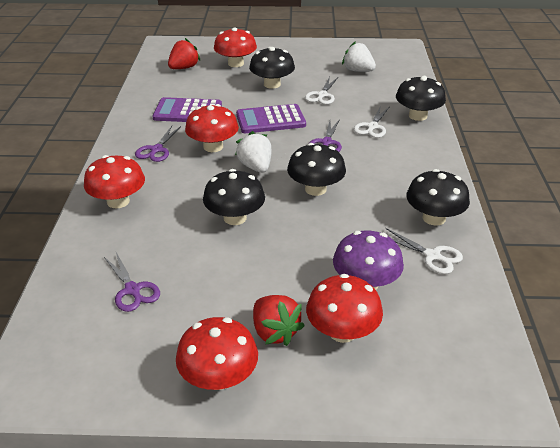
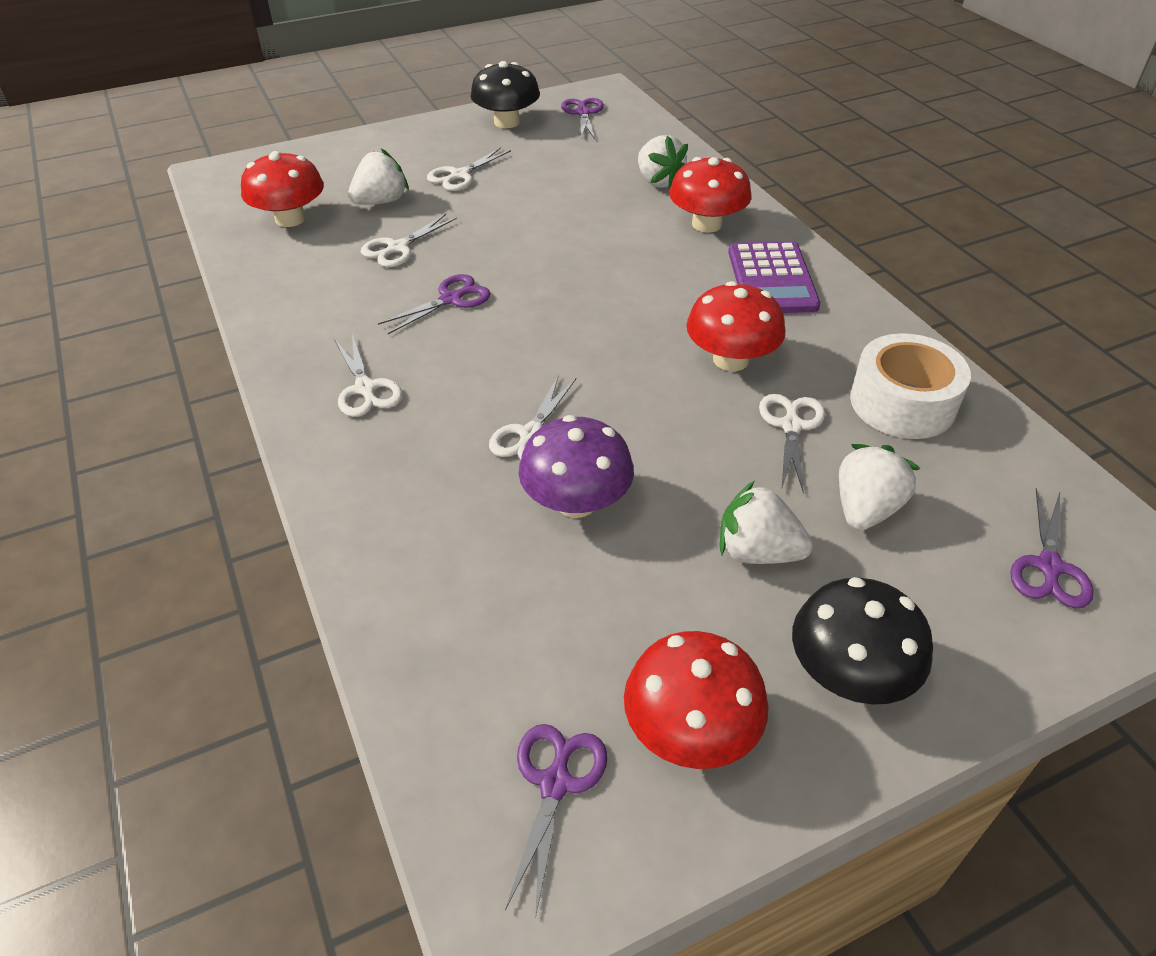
black mushroom: [203,169,265,225] [249,47,295,89] [287,143,346,196] [396,76,446,121] [406,169,470,226] = 5 -> [470,61,540,128] [792,577,933,705] = 2
purple calculator: [152,97,222,122] [236,104,306,133] = 2 -> [728,241,820,313] = 1
purple scissors: [104,252,160,312] [135,126,181,162] [309,119,342,152] = 3 -> [378,274,491,334] [505,724,608,919] [561,98,604,140] [1010,488,1094,608] = 4
red mushroom: [84,155,145,208] [176,317,258,390] [185,104,239,152] [214,27,257,67] [306,274,383,343] = 5 -> [241,151,324,227] [624,631,768,769] [669,157,751,233] [686,281,786,371] = 4
red strawberry: [168,38,201,69] [253,295,305,346] = 2 -> none = 0
white scissors: [305,77,338,105] [354,105,390,138] [385,228,463,274] = 3 -> [334,334,403,417] [361,214,457,267] [427,147,511,191] [489,375,576,460] [759,394,825,493] = 5
white strawberry: [235,131,271,173] [342,41,376,72] = 2 -> [348,149,409,205] [638,135,688,189] [720,481,813,564] [839,444,920,531] = 4
white tape: none = 0 -> [850,333,971,439] = 1

